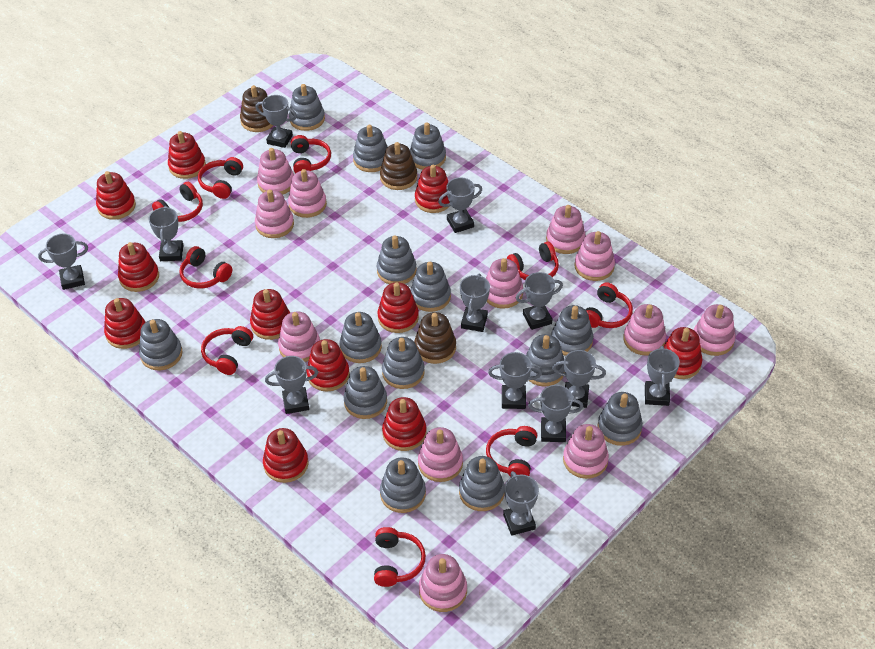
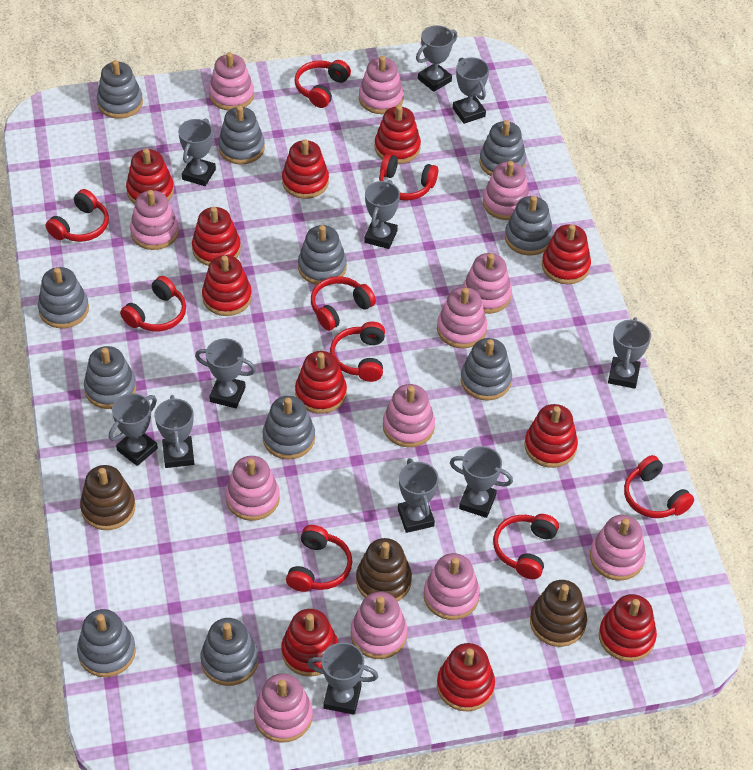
grey stacking toy: [139,319,183,370] [289,84,325,131] [340,312,382,363] [343,366,387,419] [353,125,387,172] [377,236,416,284] [380,457,426,513] [382,337,425,389] [410,123,446,170] [411,262,451,312] [459,456,505,511] [526,334,565,387] [551,305,593,356] [598,392,643,446] = 14 -> [38,267,89,328] [77,609,136,677] [84,346,136,409] [97,60,143,119] [200,618,258,686] [218,105,265,164] [262,396,315,459] [298,225,347,285] [461,338,512,401] [479,120,526,176] [505,196,553,256] = 11
grey trophy: [38,233,88,290] [149,206,183,261] [255,95,297,148] [265,356,318,414] [438,177,482,233] [460,274,490,332] [488,352,542,409] [503,471,539,536] [516,272,563,330] [528,385,583,442] [552,350,606,408] [645,346,680,406] = 12 -> [109,393,158,466] [155,395,194,468] [178,118,216,186] [195,338,256,408] [308,642,378,715] [364,180,400,249] [398,458,439,533] [416,25,458,92] [450,446,513,518] [453,57,489,124] [608,317,651,389] = 11

